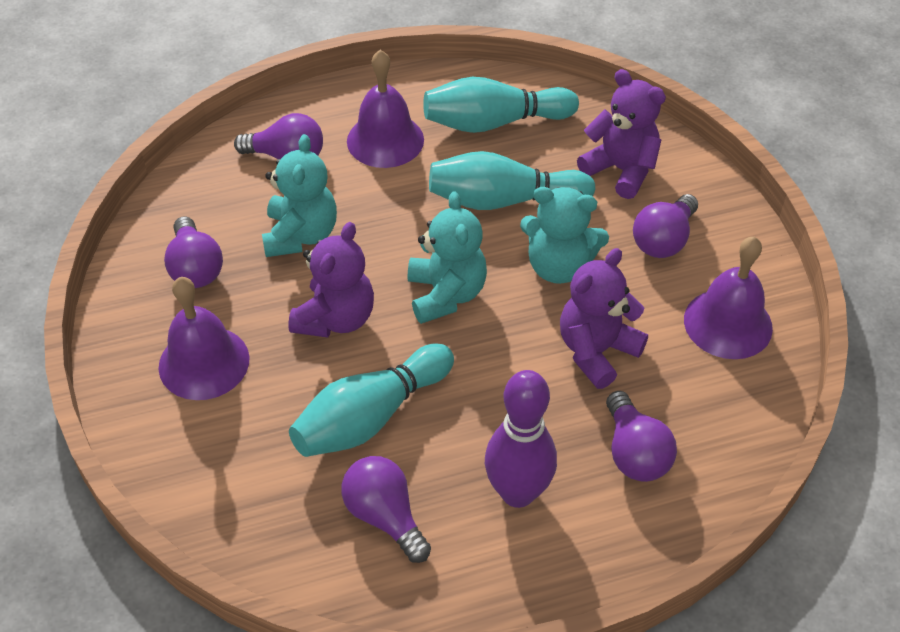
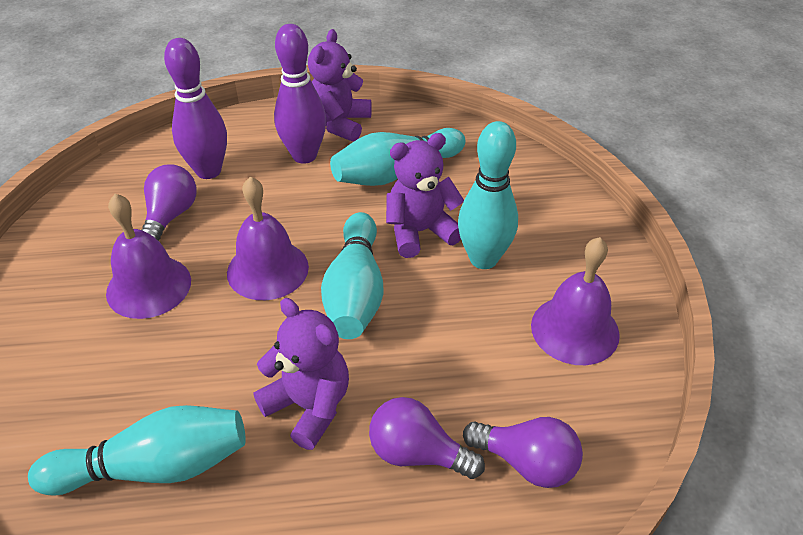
purple bowling pin: [485,370,557,508] = 1 -> [164,38,227,179] [274,24,326,164] = 2
purple light bulb: [164,216,223,288] [234,113,323,159] [342,456,431,563] [606,391,677,482] [633,194,698,258] = 5 -> [142,164,197,241] [369,397,485,479] [463,417,583,488] = 3
turquoise bowling pin: [289,344,454,457] [423,77,579,133] [429,151,595,210] = 3 -> [28,405,246,495] [321,212,384,339] [330,128,465,186] [458,121,518,269] = 4
turquoise teddy bear: [262,134,337,257] [408,191,487,324] [520,187,609,284] = 3 -> none = 0

